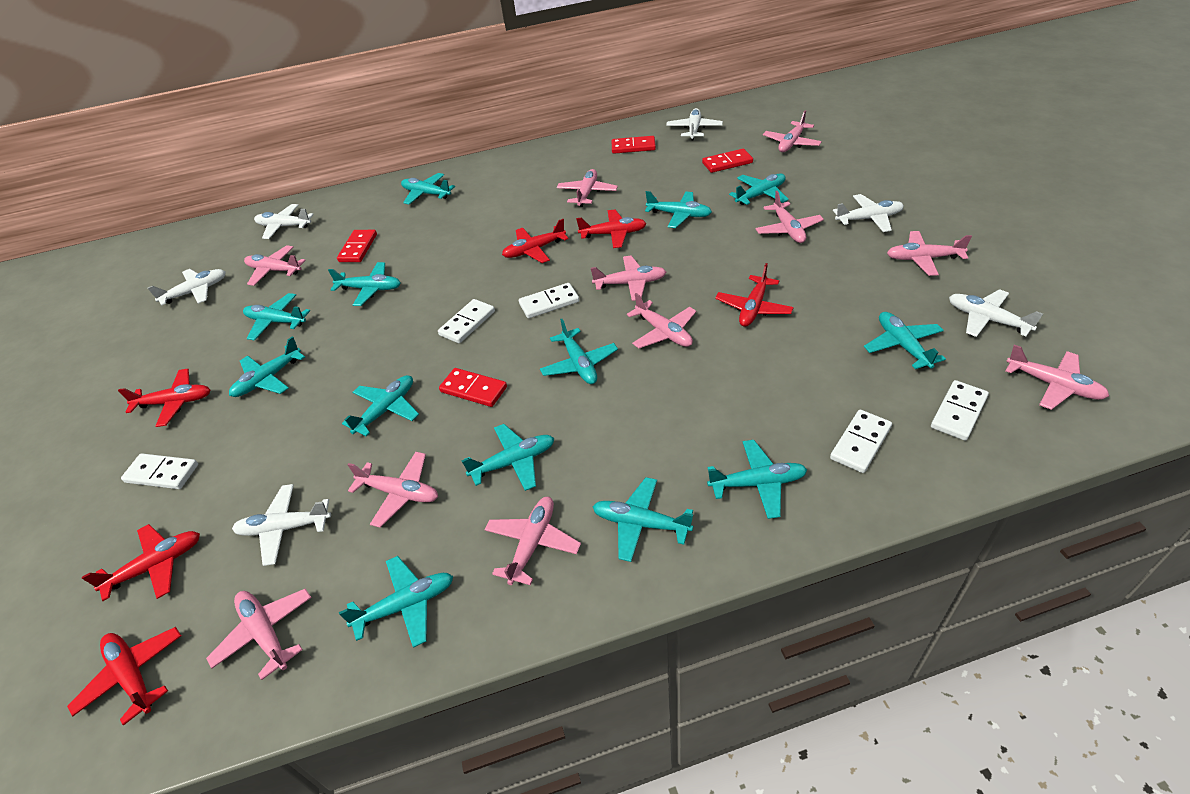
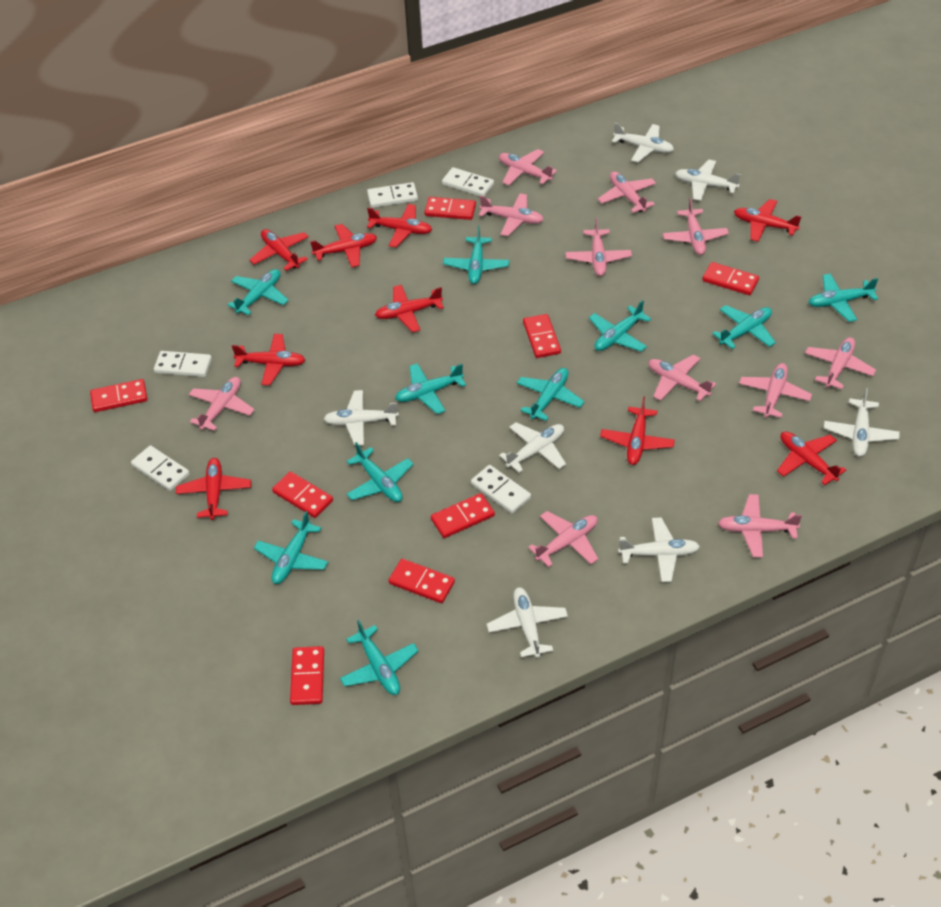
red domino: [337,230,377,262] [439,368,507,407] [612,136,656,154] [702,149,753,173] = 4 -> [90,379,147,412] [272,471,333,518] [290,646,324,705] [388,559,455,603] [424,197,476,220] [431,493,495,538] [523,314,561,358] [702,262,759,295] = 8
red plane: [67,627,181,725] [82,524,200,601] [118,369,210,427] [502,219,569,263] [576,209,647,248] [715,263,794,327] = 6 -> [176,458,251,520] [232,334,305,385] [249,229,309,271] [310,224,377,268] [367,204,432,248] [375,285,444,332] [600,396,675,465] [734,199,802,242] [777,432,846,485] = 9
turquoise plane: [229,336,305,397] [243,293,310,341] [328,262,401,306] [339,556,453,648] [342,375,419,436] [401,173,455,205] [461,424,554,491] [540,319,618,384] [593,477,693,562] [645,191,712,228] [707,440,807,519] [729,173,789,205] [864,312,946,369] = 13 -> [228,269,289,315] [254,511,328,584] [340,620,419,695] [346,442,413,502] [395,363,466,414] [443,226,509,284] [517,368,585,421] [589,300,651,352] [712,305,776,349] [808,274,878,322] = 10
white plane: [147,269,226,306] [232,484,331,566] [254,204,314,239] [666,108,723,140] [833,194,904,232] [949,289,1043,337] = 6 -> [324,390,399,446] [487,587,568,658] [499,422,566,473] [612,123,674,162] [618,517,700,582] [675,160,741,201] [824,388,900,457] = 7

